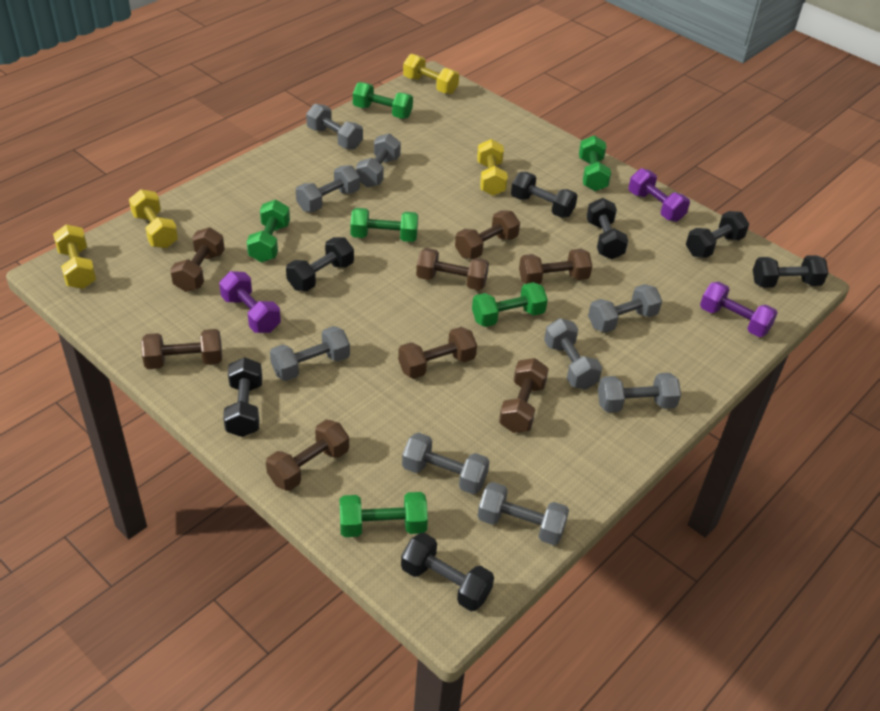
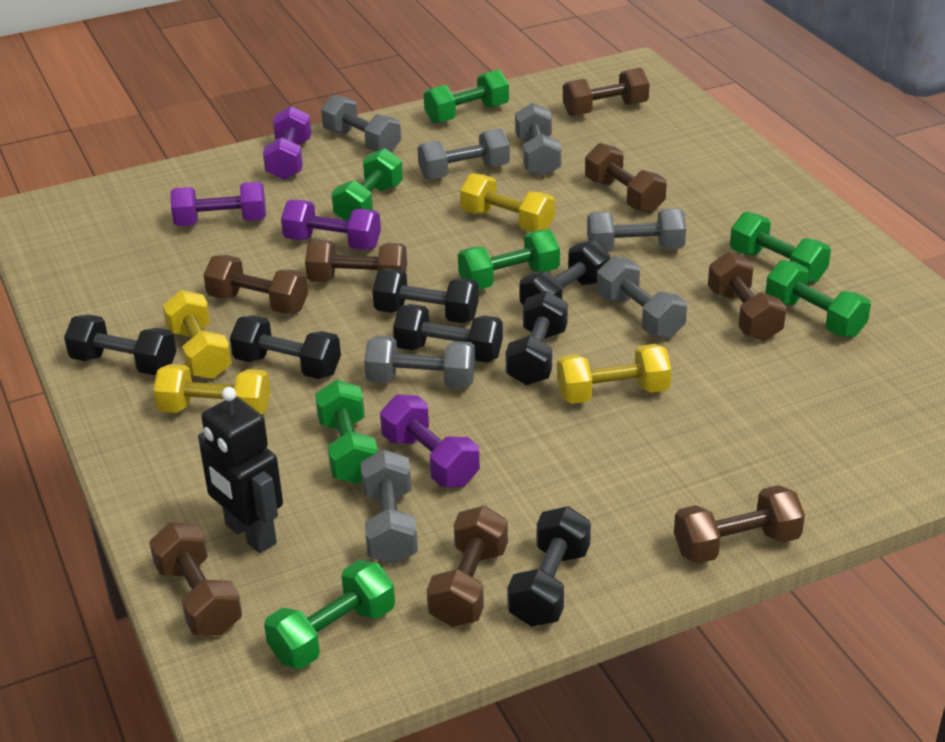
black robot: none = 0 -> [198,387,283,553] = 1
green dumbbell: [247,200,290,262] [340,492,428,537] [350,208,418,242] [353,82,413,119] [472,282,548,327] [579,135,611,191] = 6 -> [264,560,395,669] [315,380,378,484] [331,148,403,221] [424,70,509,123] [458,230,560,290] [730,212,831,283] [765,260,871,338] = 7
grey dumbbell: [270,326,350,381] [296,165,360,212] [306,104,363,150] [356,133,401,187] [402,433,490,494] [477,482,569,545] [544,318,602,390] [588,284,662,333] [598,373,681,412] = 9 -> [321,95,401,152] [361,449,418,565] [364,336,475,389] [417,128,510,180] [515,103,561,177] [587,208,686,252] [597,256,687,339] = 7
purple dumbbell: [219,271,281,333] [628,168,690,222] [700,282,777,337] = 3 -> [171,182,266,226] [263,106,311,180] [281,200,381,250] [380,394,480,487] = 4

